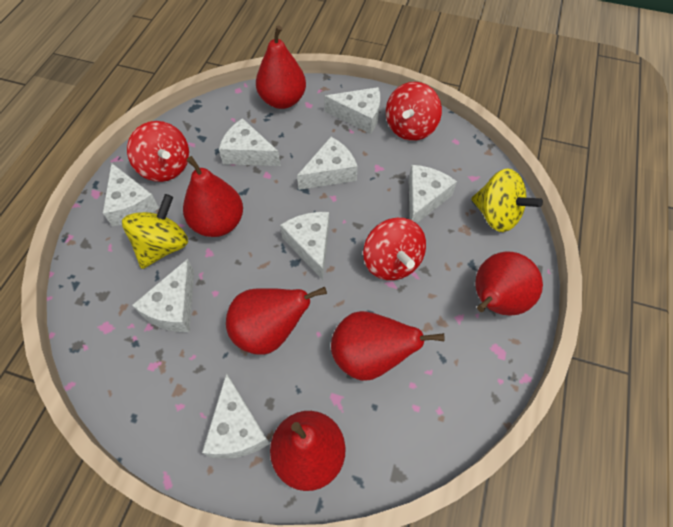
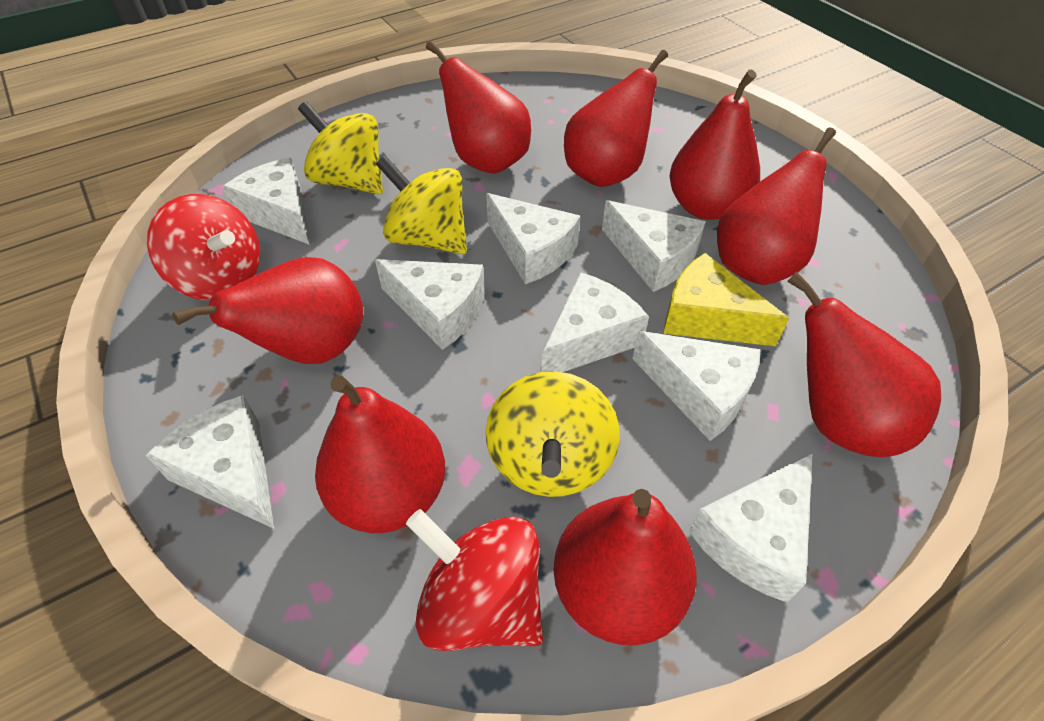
red pear: [183,156,243,237] [226,287,327,355] [256,25,306,109] [270,411,346,491] [331,311,444,381] [475,252,543,316] = 6 -> [172,257,363,364] [315,375,445,533] [426,41,531,174] [554,489,697,645] [564,50,668,187] [669,69,760,220] [717,127,836,285] [787,272,941,457] = 8
red spinning top: [127,121,189,182] [363,218,426,280] [386,82,442,141] = 3 -> [147,194,260,301] [406,509,543,651] = 2
yellow cheese: none = 0 -> [663,253,789,346] = 1
yellow spinning top: [122,194,188,269] [471,168,543,232] = 2 -> [298,101,383,195] [376,156,467,254] [486,371,620,497] = 3

